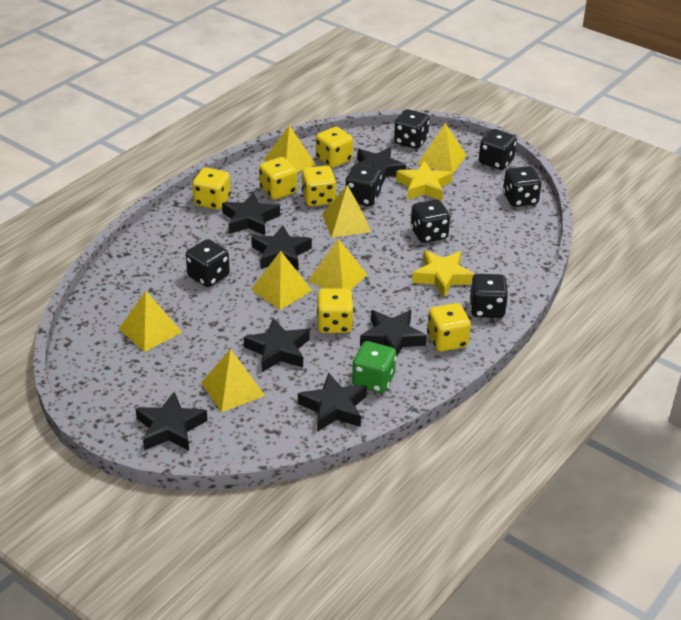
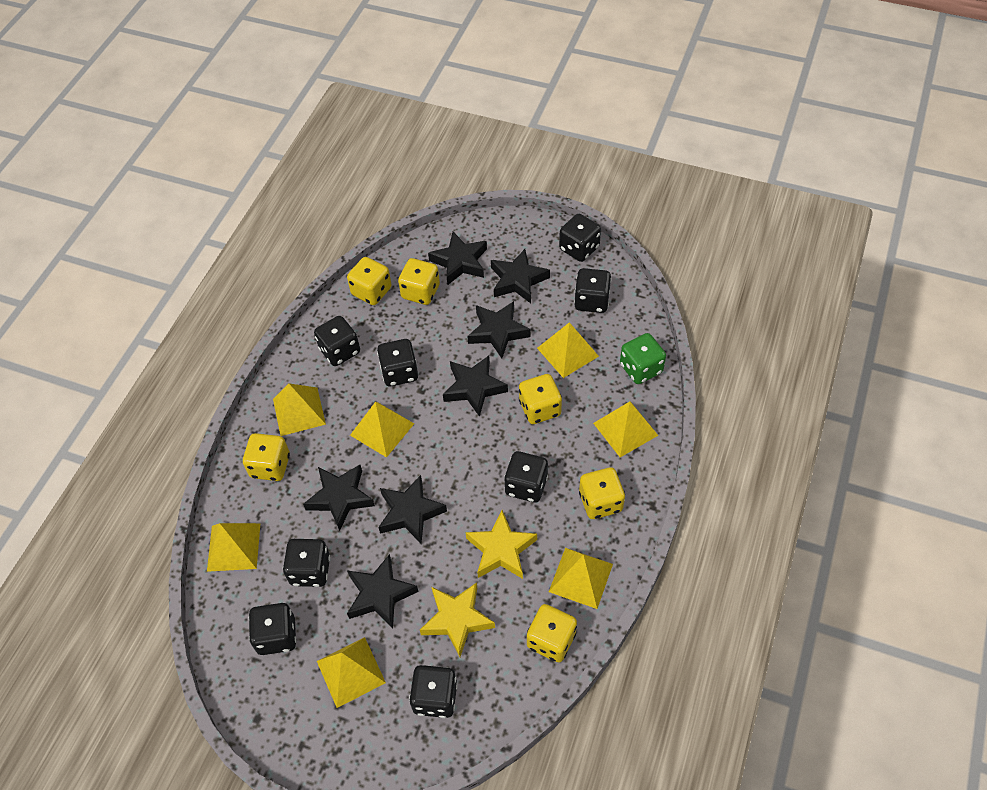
black dice: [186,239,230,287] [346,164,382,206] [394,109,429,149] [411,199,450,243] [470,274,508,318] [479,129,517,170] [503,166,542,207] = 7 -> [249,603,296,655] [283,539,330,587] [314,316,360,366] [377,339,418,387] [409,665,458,718] [504,451,548,503] [559,214,601,262] [574,268,612,313] = 8

